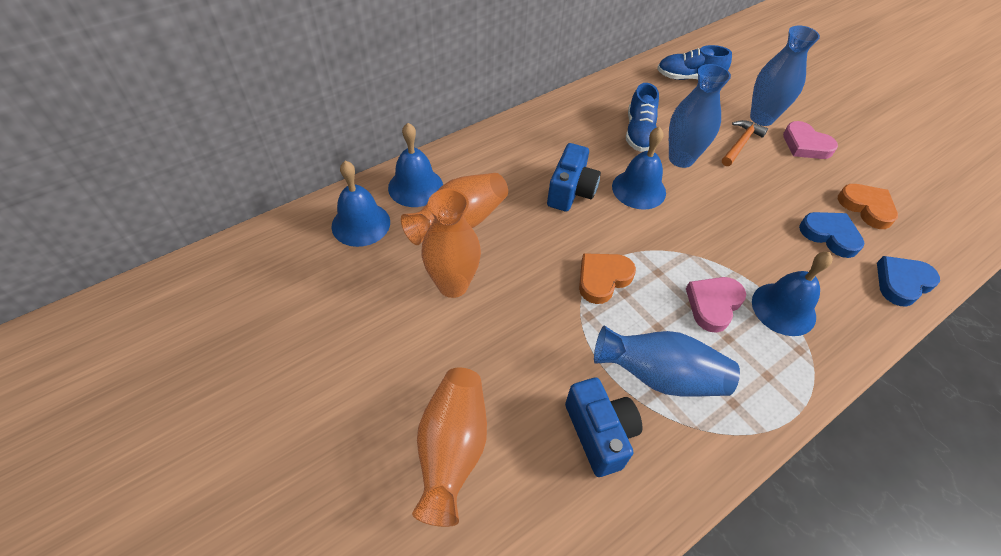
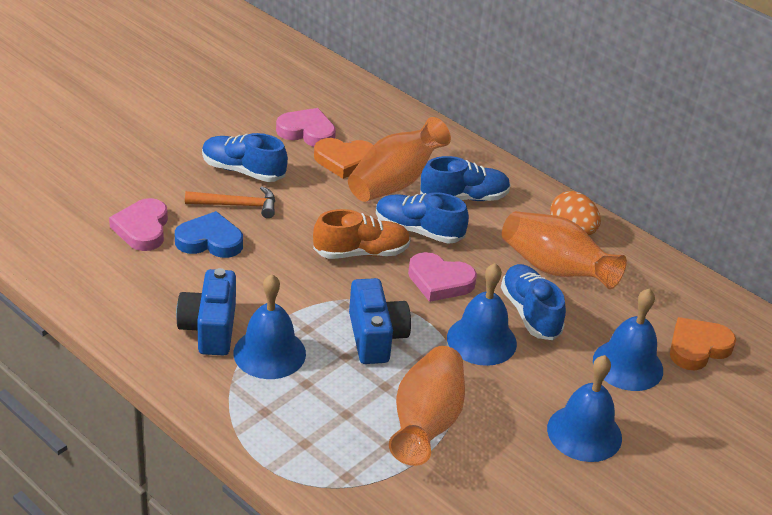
blue heart: [799,212,864,258] [877,256,940,307] = 2 -> [175,211,243,258] = 1
blue shoe: [626,83,659,152] [657,45,732,80] = 2 -> [202,133,288,182] [376,192,469,244] [420,156,511,201] [501,264,566,340] = 4
blue vase: [594,325,740,397] [669,64,731,168] [750,25,820,126] = 3 -> none = 0
orange egg: none = 0 -> [550,191,601,235] = 1
orange shoe: none = 0 -> [313,209,411,259] = 1
pink heart: [686,277,746,333] [783,121,838,159] = 2 -> [109,198,168,251] [276,108,336,147] [408,252,477,302] = 3

